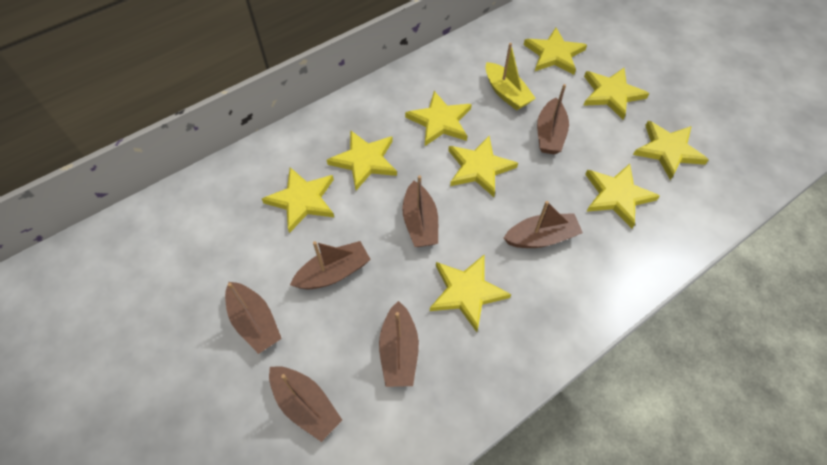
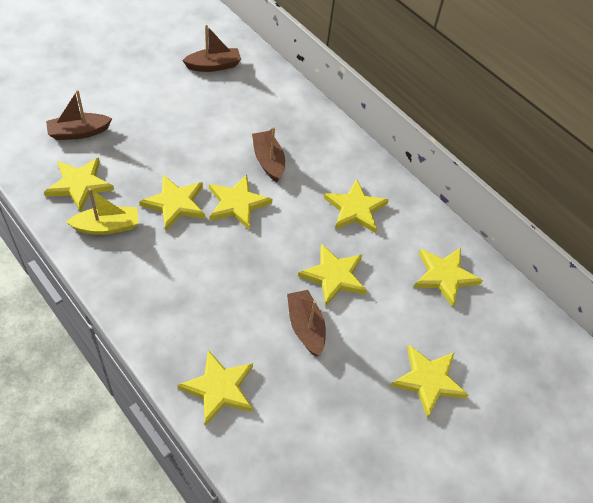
brown boat: [225,282,282,354] [269,366,342,442] [290,241,371,290] [379,301,419,387] [403,175,438,247] [504,201,583,248] [537,84,569,154] = 7 -> [46,90,112,140] [182,25,241,72] [252,127,285,182] [287,290,326,356] = 4
yellow star: [262,167,334,233] [327,130,397,190] [405,91,472,146] [430,255,511,332] [448,136,518,197] [524,28,587,75] [583,68,650,120] [585,164,660,228] [633,121,709,180] = 9 -> [44,157,114,212] [139,175,205,231] [177,350,253,426] [209,175,272,230] [298,244,367,306] [324,179,389,233] [391,345,468,418] [414,248,483,307] = 8

